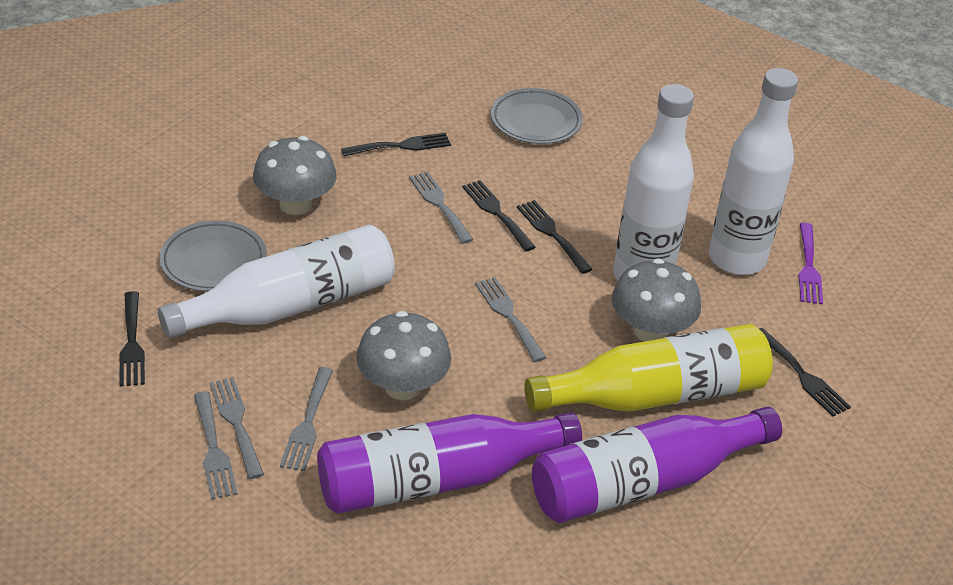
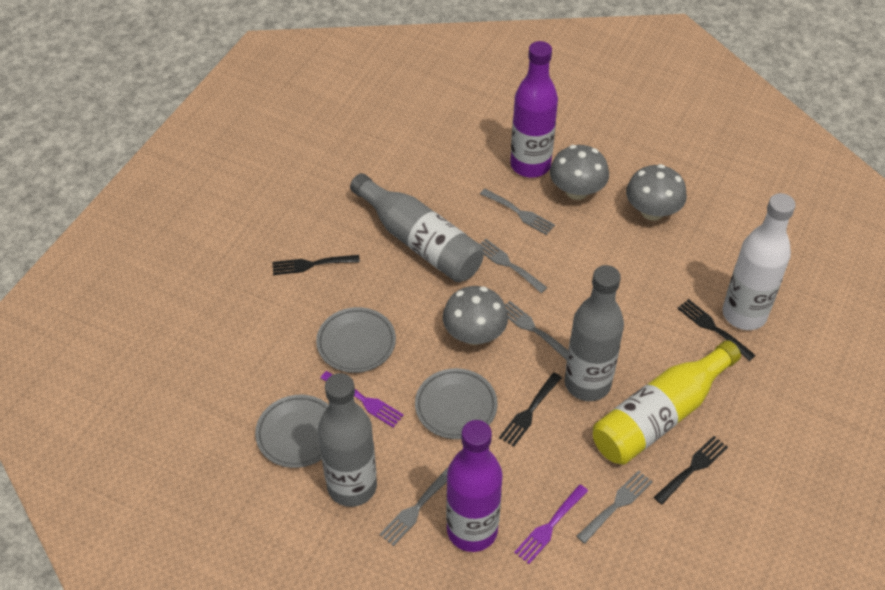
black fork: [119,291,145,387] [341,133,451,156] [462,180,535,252] [517,200,593,274] [759,328,851,417] = 5 -> [272,255,360,275] [499,373,562,447] [654,436,728,504] [677,299,756,361] = 4
grey bottle: none = 0 -> [318,373,377,507] [350,173,484,282] [565,265,624,401] = 3
grey plate: [159,220,267,292] [491,88,583,144] = 2 -> [255,395,329,468] [316,307,396,373] [415,368,498,439] = 3
purple fork: [799,223,823,304] = 1 -> [321,371,404,428] [514,484,588,564] = 2
white bottle: [158,225,395,339] [613,84,694,281] [709,68,798,275] = 3 -> [722,193,796,330] = 1

